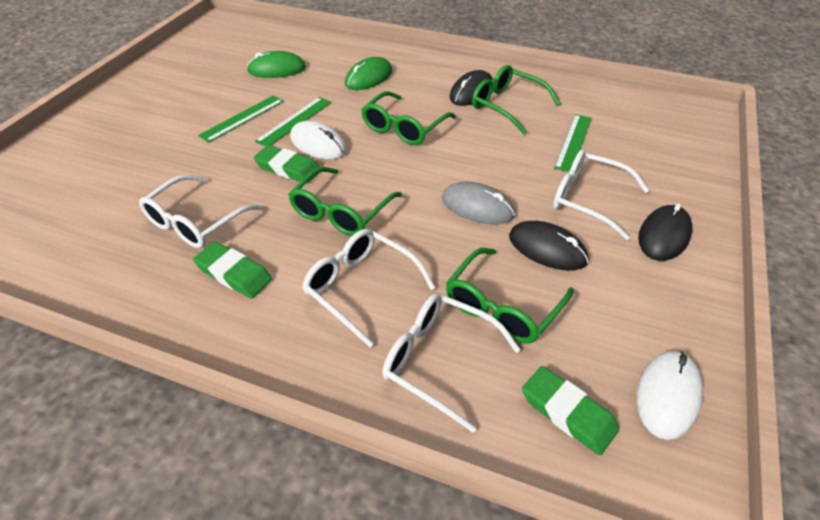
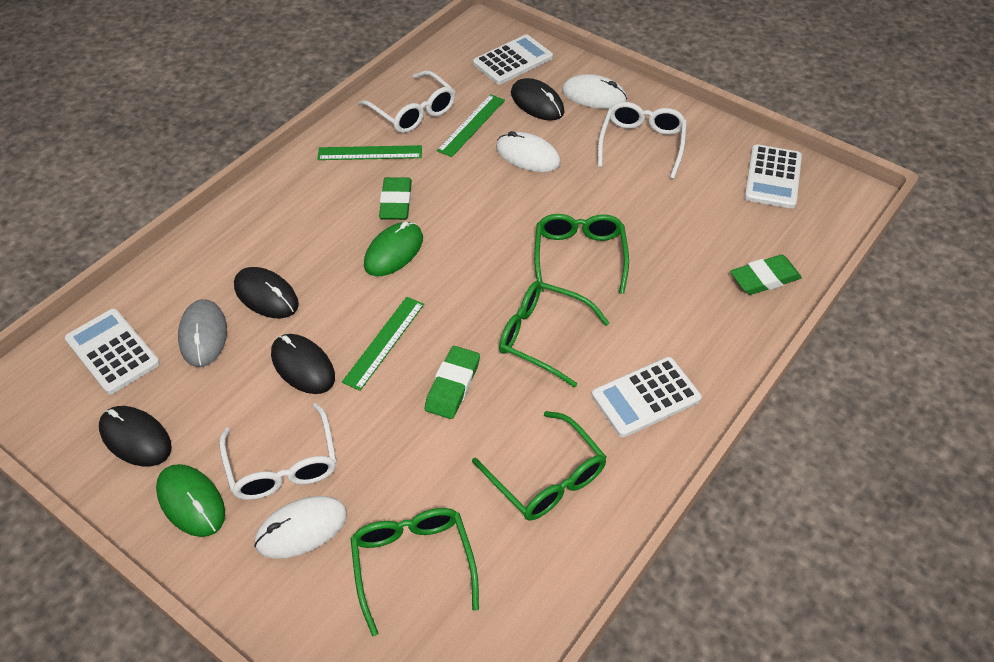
black mouse: [450,70,493,106] [509,221,588,271] [638,203,692,261] = 3 -> [99,406,172,466] [234,267,299,318] [271,334,335,394] [511,78,565,121] = 4
white calculator: none = 0 -> [65,309,160,394] [473,34,553,85] [592,357,702,437] [744,144,802,209] = 4
white glasses: [139,175,262,248] [302,229,435,347] [382,293,521,433] [553,150,649,240] = 4 -> [219,403,337,500] [359,70,455,133] [598,102,687,179] = 3
white mouse: [290,121,347,159] [637,351,703,440] = 2 -> [254,496,347,559] [496,131,561,172] [562,74,627,109] = 3

